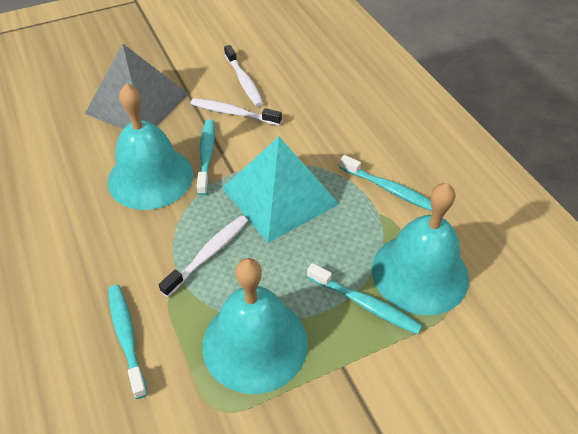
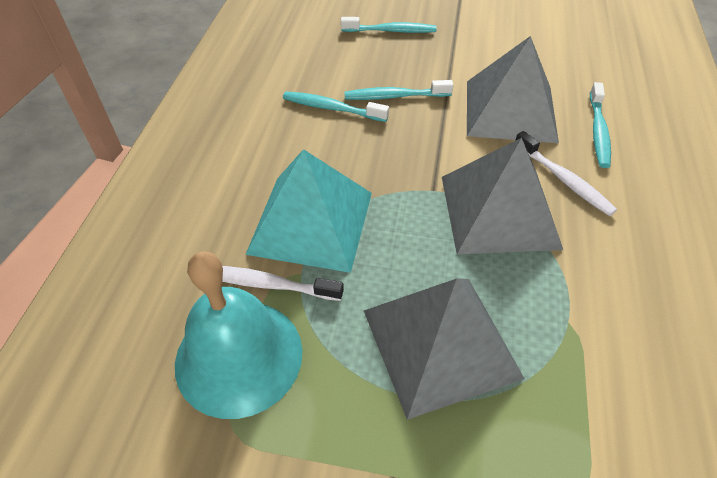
grey pyramid: [85,43,189,129] = 1 -> [364,278,525,420] [442,138,563,254] [467,36,559,143] = 3
turquoise bell: [108,83,193,210] [202,258,308,394] [372,183,469,315] = 3 -> [175,251,303,419] = 1
white toothbrush: [159,215,248,297] [190,98,282,126] [224,45,263,107] = 3 -> [222,266,344,301] [515,131,617,216] = 2

